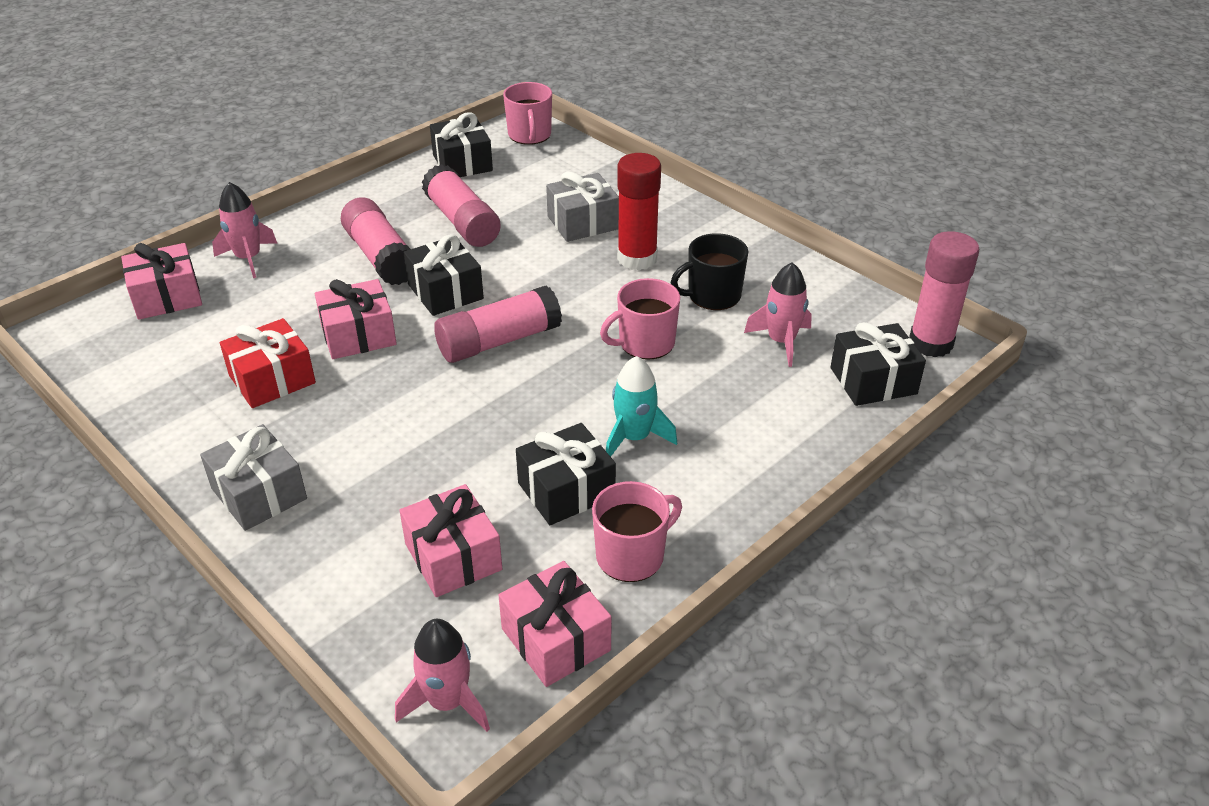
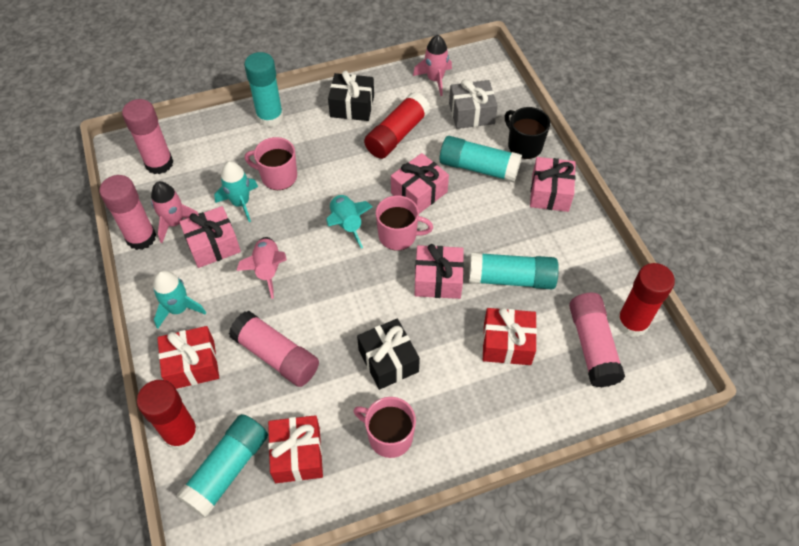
black gift: [404,234,484,316] [430,112,493,177] [516,423,616,525] [831,322,926,406] = 4 -> [328,71,374,121] [357,318,420,390] = 2
grey gift: [200,424,307,531] [546,171,619,242] = 2 -> [449,79,498,129] = 1
red gift: [220,318,316,408] = 1 -> [157,326,219,389] [268,415,323,483] [483,308,537,365] = 3
red glue stick: [617,153,661,270] = 1 -> [137,380,199,451] [364,92,430,159] [616,263,675,337] = 3
turquoise glue stick: none = 0 -> [176,414,268,518] [244,52,284,127] [439,136,522,182] [469,252,559,289] = 4
turquoise rocket: [606,356,677,457] = 1 -> [153,270,206,329] [214,161,258,222] [326,194,373,248] = 3

